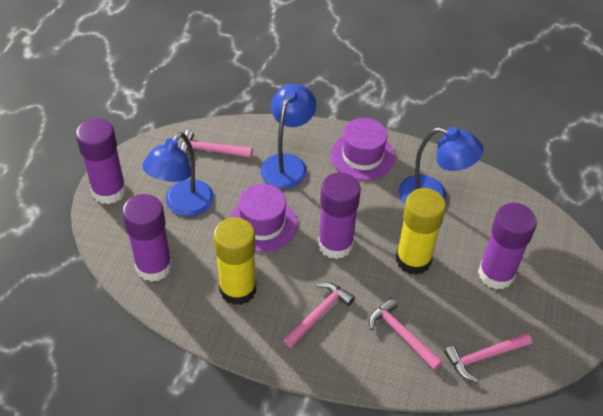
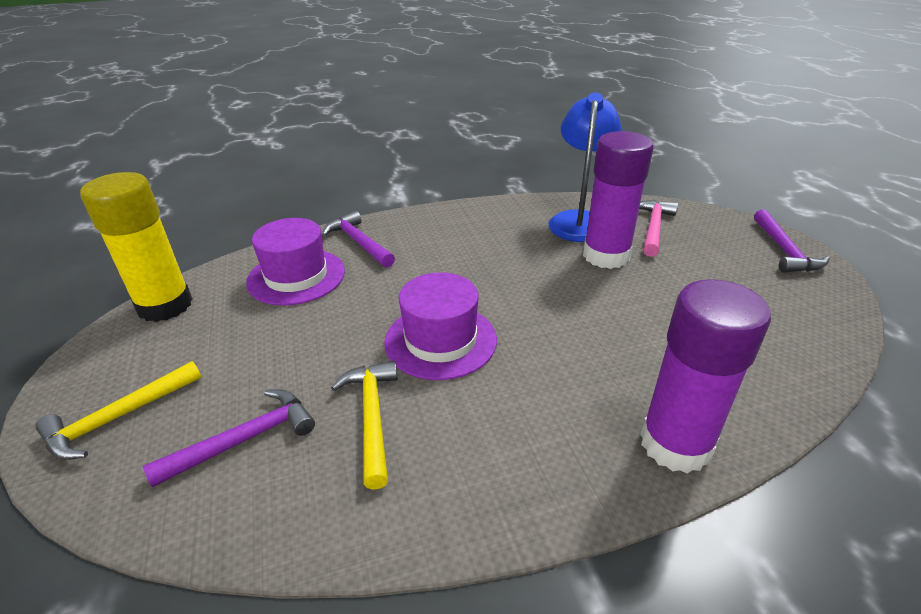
blue lamp: [142,132,214,217] [260,84,316,189] [399,127,484,204] = 3 -> [549,92,622,242] = 1
pink hammer: [180,130,253,159] [283,282,355,348] [369,298,443,370] [444,333,532,381] = 4 -> [639,200,678,257] = 1
purple glue stick: [76,118,126,204] [122,194,172,282] [318,172,361,259] [478,203,537,289] = 4 -> [583,131,654,269] [640,279,771,474] = 2
purple hammer: none = 0 -> [143,389,315,488] [322,211,395,267] [754,209,830,273] = 3
yellow glue stick: [213,217,256,305] [396,188,446,275] = 2 -> [80,172,193,322] = 1
yellow hammer: none = 0 -> [35,361,202,460] [331,361,398,490] = 2

